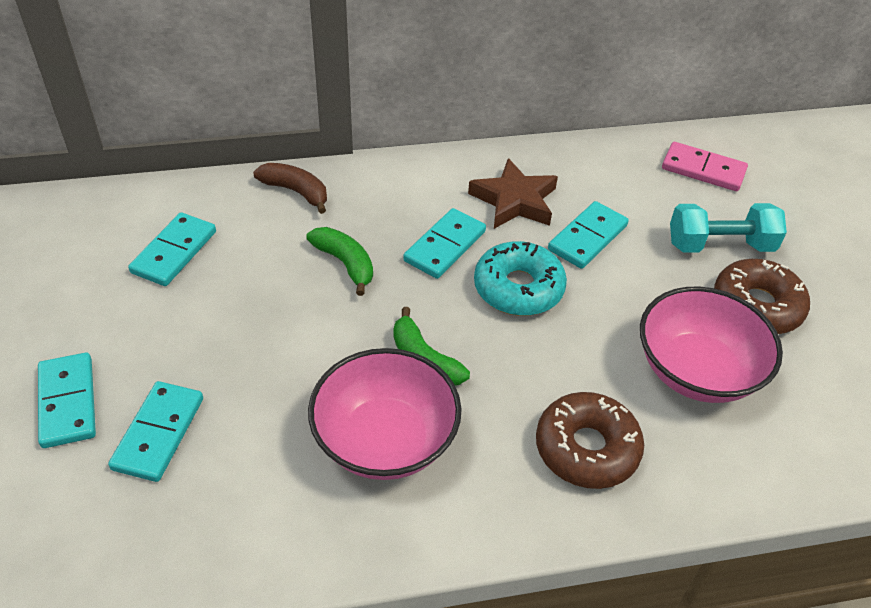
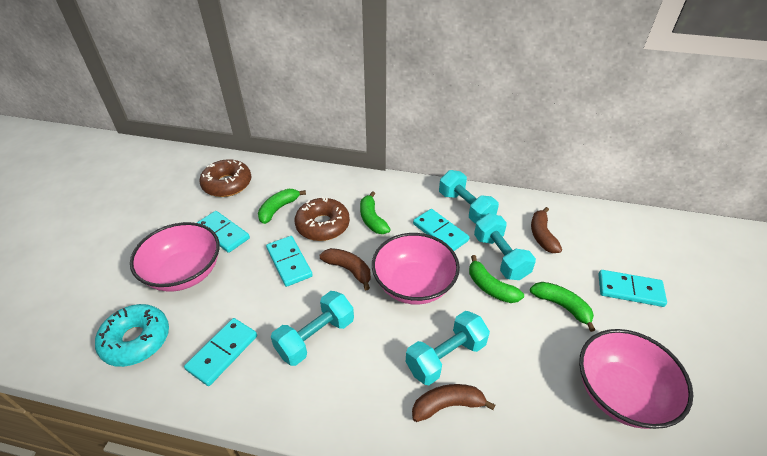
brown banana: [253,163,327,214] = 1 -> [320,248,371,290] [412,384,495,422] [531,207,562,253] = 3
brown star: [468,158,558,229] = 1 -> none = 0
green banana: [306,227,373,296] [394,307,470,385] = 2 -> [258,189,306,224] [360,191,391,234] [469,255,524,303] [530,282,595,332] = 4
pink bowl: [308,348,462,480] [640,287,783,403] = 2 -> [130,222,220,292] [372,233,460,305] [579,329,693,429] = 3
pink domino: [662,142,748,191] = 1 -> none = 0
turquoise dumbbell: [670,203,787,253] = 1 -> [271,291,354,366] [406,311,490,385] [439,170,499,224] [474,213,536,280] = 4

